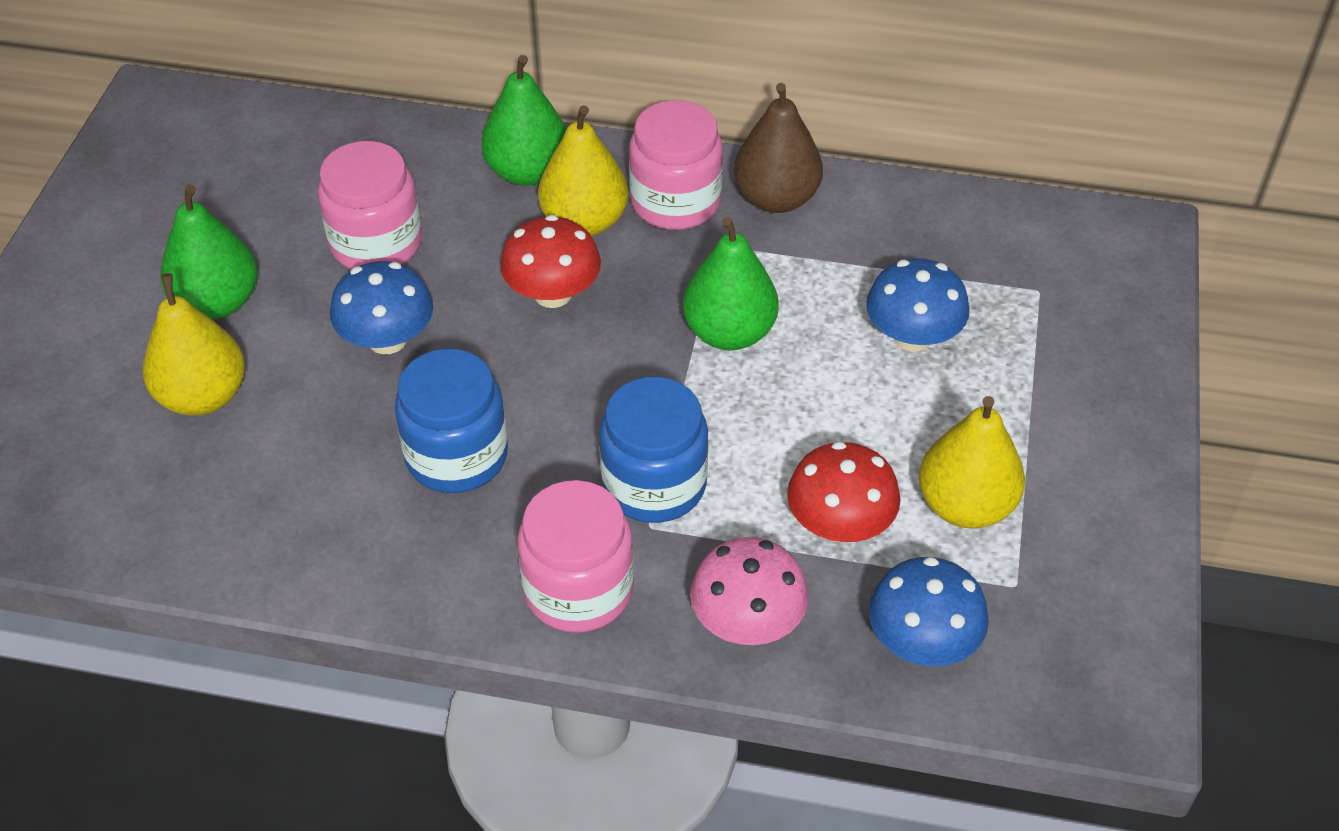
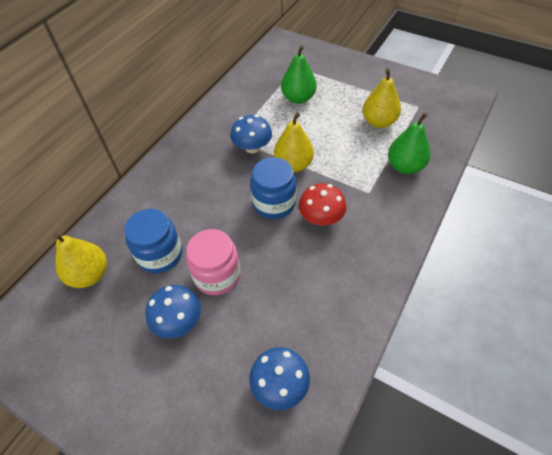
brown pear: [734,83,823,213] = 1 -> none = 0
green pear: [160,184,258,319] [481,55,566,186] [683,217,779,350] = 3 -> [281,45,317,104] [388,113,431,174] = 2
pink jar: [318,141,422,269] [517,480,634,633] [629,100,723,230] = 3 -> [186,229,241,295] = 1
pink mushroom: [690,537,808,645] = 1 -> none = 0
red mushroom: [500,215,601,308] [787,441,901,542] = 2 -> [299,183,347,225] = 1

